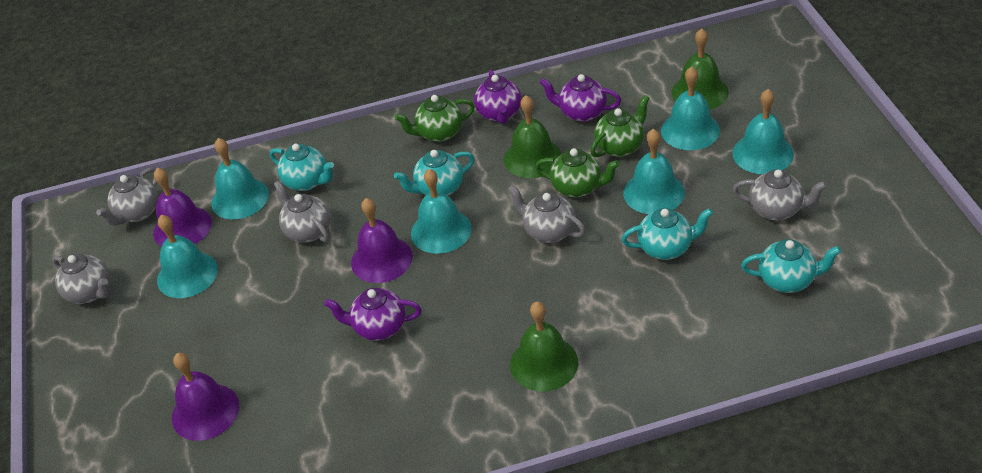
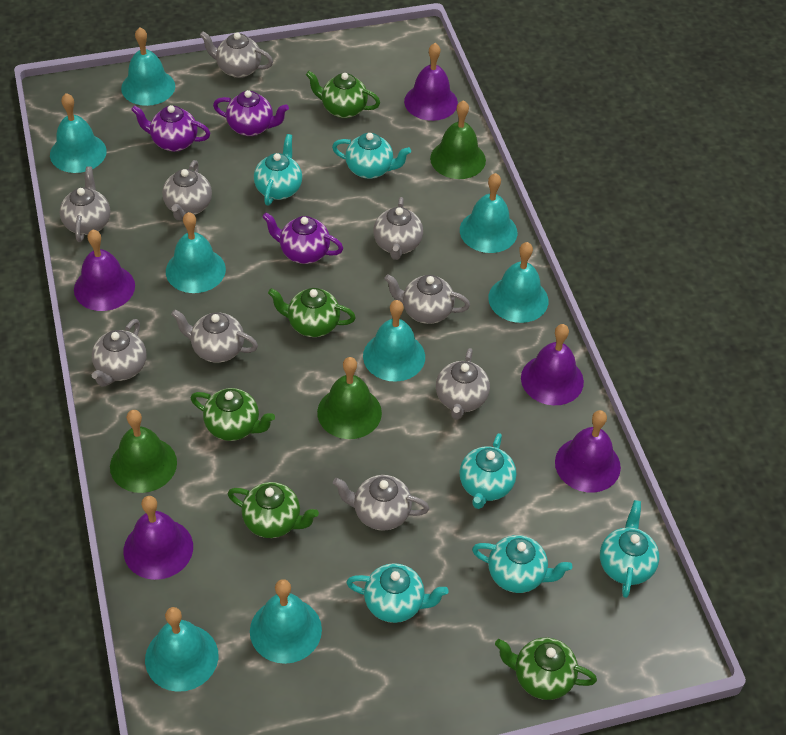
green teapot: [395,95,475,142] [535,148,620,198] [590,95,649,157] = 3 -> [191,388,275,441] [228,482,319,538] [268,288,356,337] [306,71,380,118] [495,638,597,700] = 5
grey teapot: [52,254,111,304] [96,168,158,226] [274,181,331,243] [508,185,585,243] [733,169,827,221] = 5 -> [60,166,110,242] [92,319,147,387] [162,160,212,221] [171,310,258,363] [200,31,273,78] [333,475,429,531] [373,197,423,260] [384,274,470,324] [436,348,490,420] = 9
purple bell: [153,168,212,247] [172,353,239,441] [351,198,413,283] = 3 -> [74,230,135,311] [123,496,193,580] [404,43,458,121] [521,324,584,405] [555,410,621,492] = 5
turquoise bell: [157,215,218,298] [212,138,269,219] [411,169,472,254] [623,129,685,214] [661,66,720,150] [732,89,794,174] = 6 -> [50,93,107,173] [121,27,175,106] [145,607,218,692] [166,212,226,293] [250,579,322,664] [363,300,425,382] [460,173,517,253] [488,242,548,323] = 8
turquoise teapot: [270,144,334,191] [394,150,475,196] [621,208,713,260] [741,239,841,293] = 4 -> [254,134,302,205] [332,133,411,179] [346,563,449,623] [459,433,516,509] [472,535,573,593] [600,500,659,598] = 6

